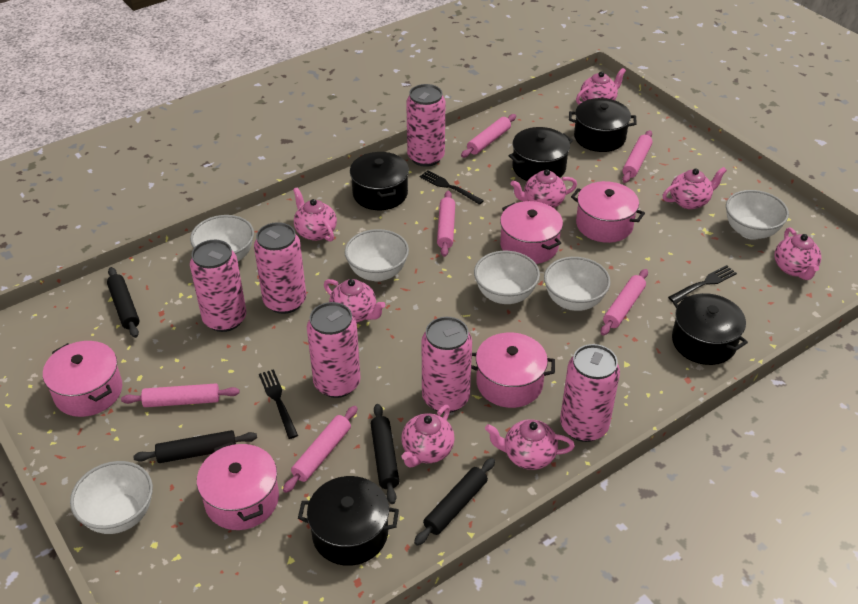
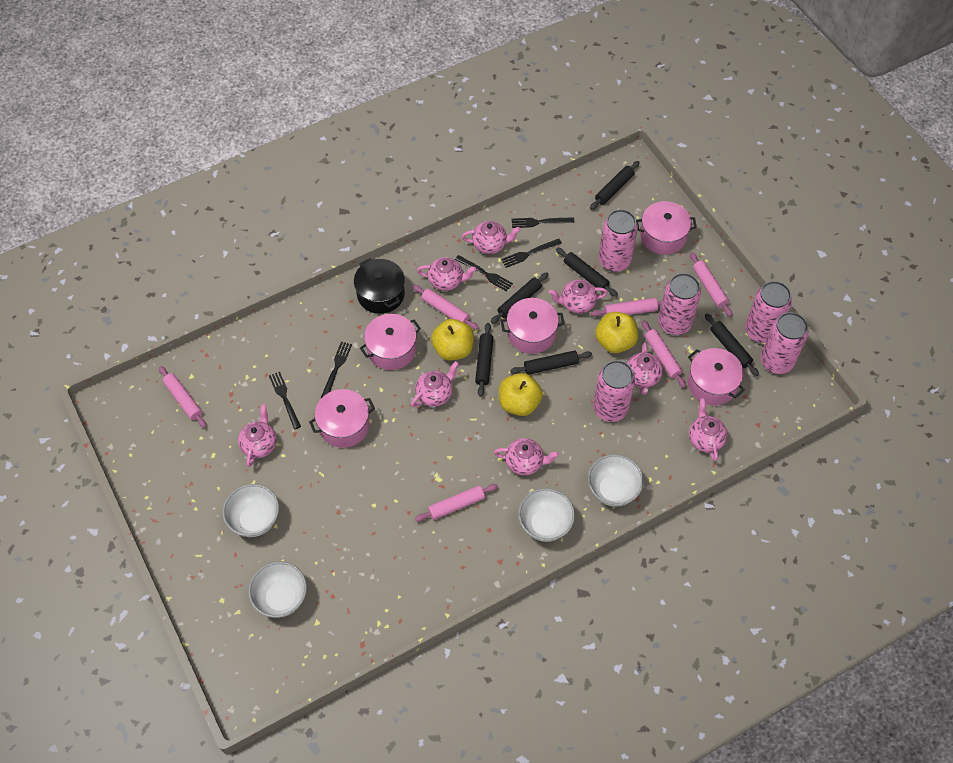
black fork: [259,369,298,439] [420,170,484,205] [668,265,737,302] = 3 -> [269,372,301,429] [321,342,352,398] [455,255,513,291] [501,239,562,268] [511,217,574,228] = 5
black pot: [298,476,399,566] [350,152,409,210] [509,127,573,181] [569,98,637,152] [672,293,748,365] = 5 -> [354,258,405,314] = 1
black rolling pin: [107,267,139,338] [133,430,257,463] [371,404,399,504] [414,458,495,546] = 4 -> [475,323,493,397] [491,272,549,324] [510,350,592,375] [556,247,618,297] [590,161,640,210] [705,314,759,376] = 6
pink can: [190,240,246,332] [254,222,306,314] [307,302,361,398] [406,84,445,167] [422,317,472,413] [560,344,620,442] = 6 -> [593,360,635,422] [598,209,638,272] [658,273,701,335] [745,281,792,343] [760,312,809,374] = 5
white bowl: [70,461,153,534] [190,215,254,261] [344,229,409,282] [474,251,540,304] [544,257,611,311] [726,190,789,240] = 6 -> [222,484,279,537] [248,562,307,618] [518,488,575,542] [588,454,644,507] = 4
yellow apple: none = 0 -> [431,319,474,360] [499,373,543,416] [595,312,638,353] = 3

